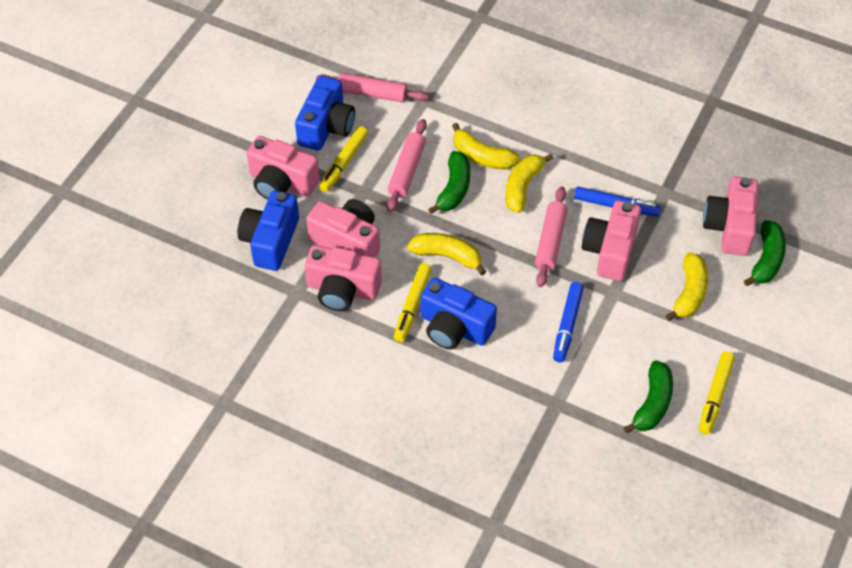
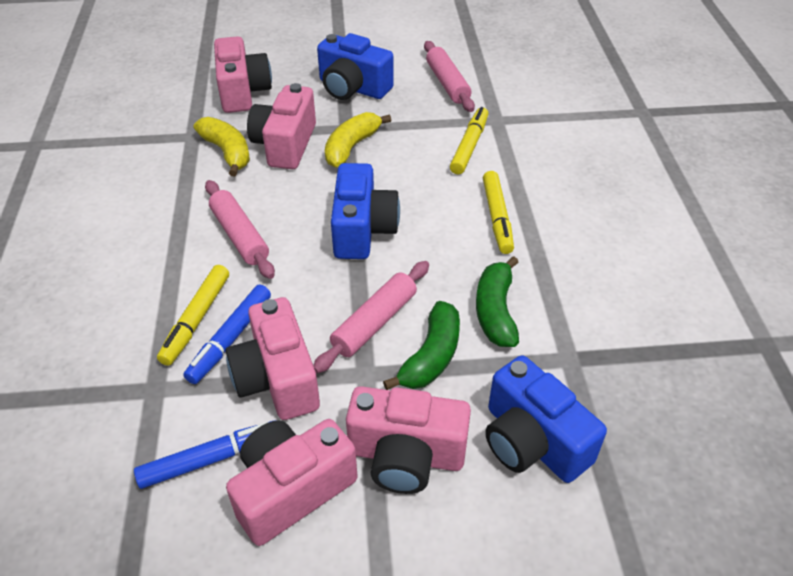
green banana: [428,151,470,214] [623,360,673,433] [744,220,786,286] = 3 -> [383,301,460,390] [476,256,519,347] = 2
yellow banana: [407,233,486,276] [452,123,520,170] [505,154,553,213] [666,252,708,321] = 4 -> [194,117,250,176] [325,112,391,168] = 2

